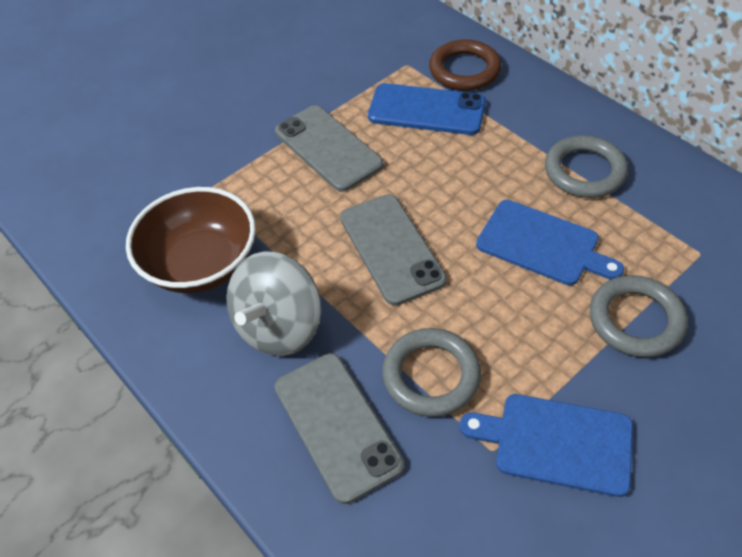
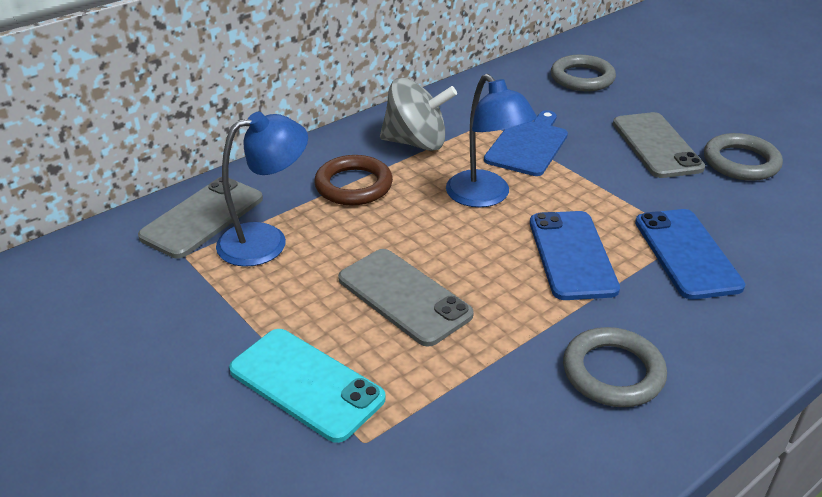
blue cutting board: [460,394,633,497] [476,200,624,285] = 2 -> [484,110,568,176] = 1
blue lamp: none = 0 -> [216,112,308,267] [446,74,537,207] = 2
blue phone: [368,83,486,135] = 1 -> [530,211,620,300] [635,209,745,299] = 2
brown bowl: [126,187,256,293] = 1 -> none = 0
turquoise phone: none = 0 -> [229,329,386,443] = 1

